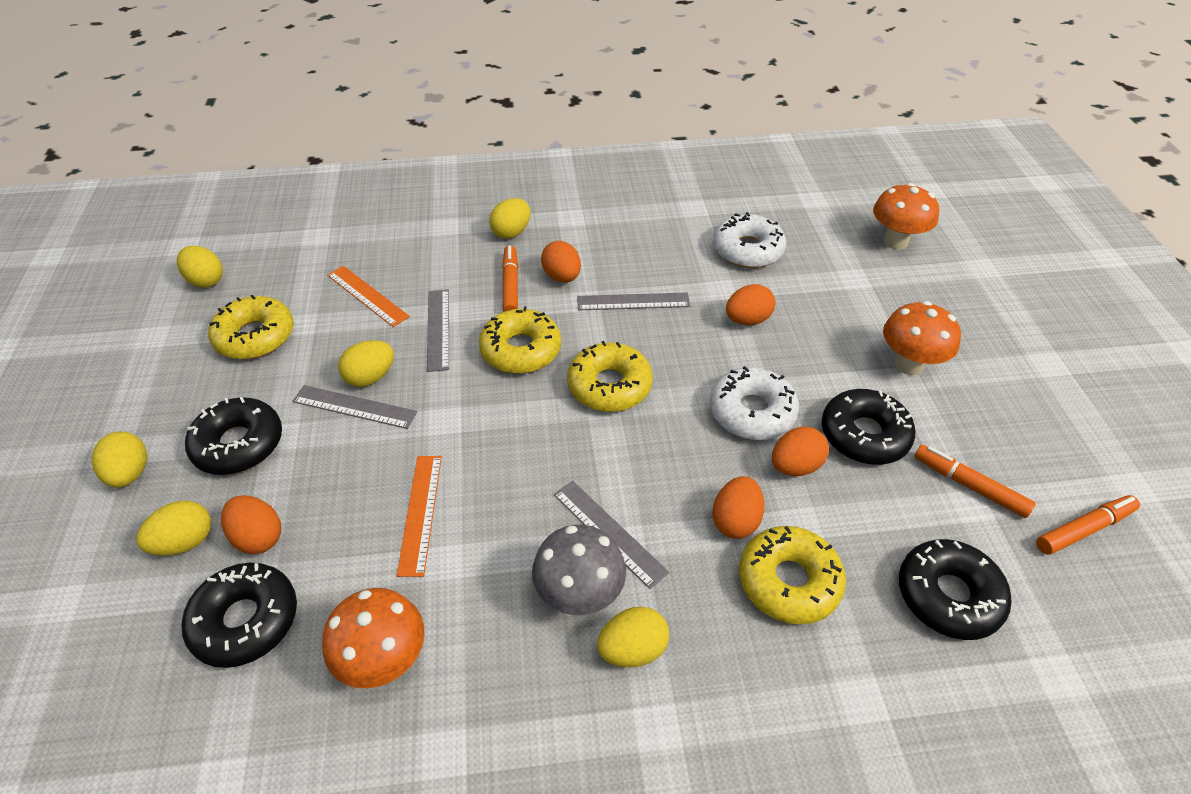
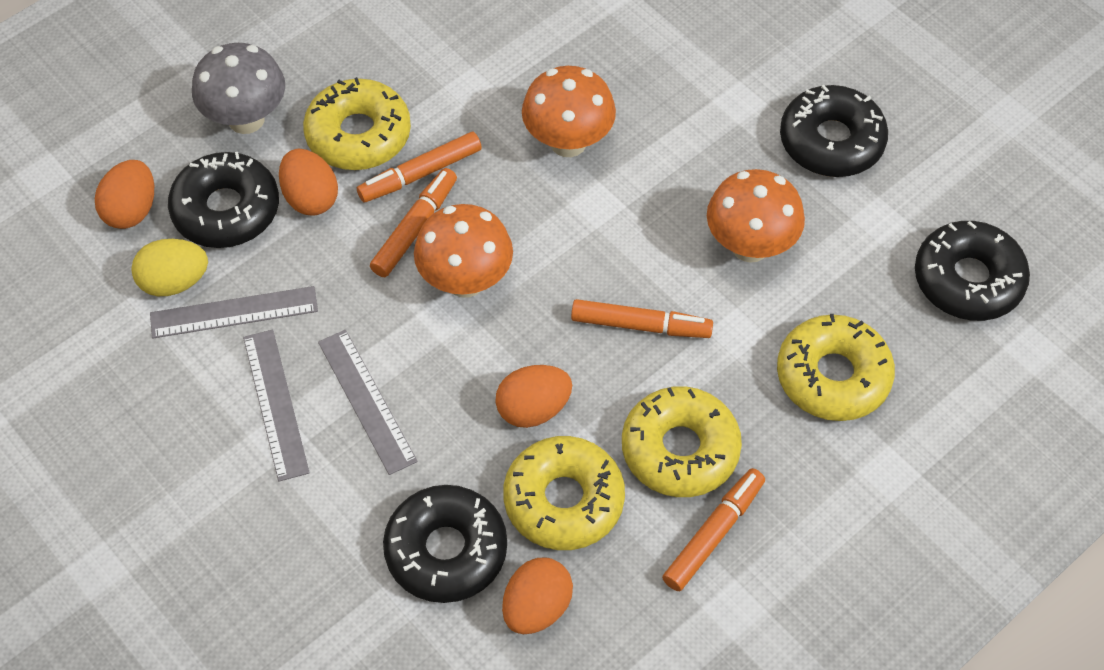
grey ruler: [292,385,417,429] [427,289,449,372] [554,481,669,589] [577,293,690,311] = 4 -> [150,286,318,338] [243,330,310,482] [318,330,418,475] = 3
orange egg: [221,495,281,554] [541,241,581,282] [712,476,765,539] [726,284,775,325] [772,427,829,476] = 5 -> [95,160,154,229] [279,149,338,216] [495,365,572,428] [502,558,573,634] = 4
orange marker: [502,245,518,312] [914,445,1036,518] [1036,495,1140,555] = 3 -> [357,132,482,202] [370,168,457,277] [571,299,713,338] [662,468,765,591] = 4
orange ruler: [327,266,410,327] [397,456,442,577] = 2 -> none = 0
white donut: [710,366,799,440] [713,212,786,268] = 2 -> none = 0
yellow egg: [92,432,147,488] [136,501,211,556] [177,246,223,288] [338,340,394,387] [489,198,530,239] [597,607,669,667] = 6 -> [131,239,208,296] = 1

